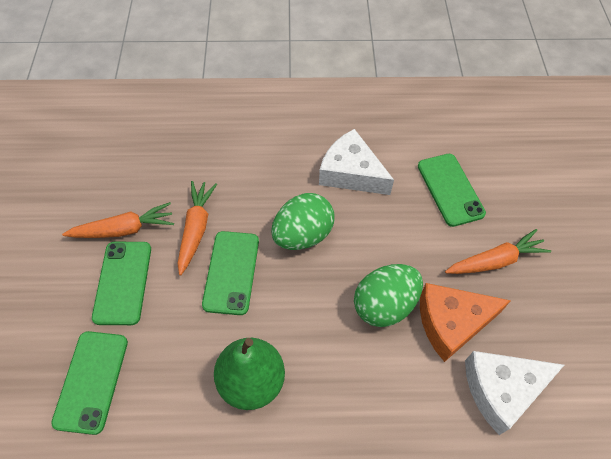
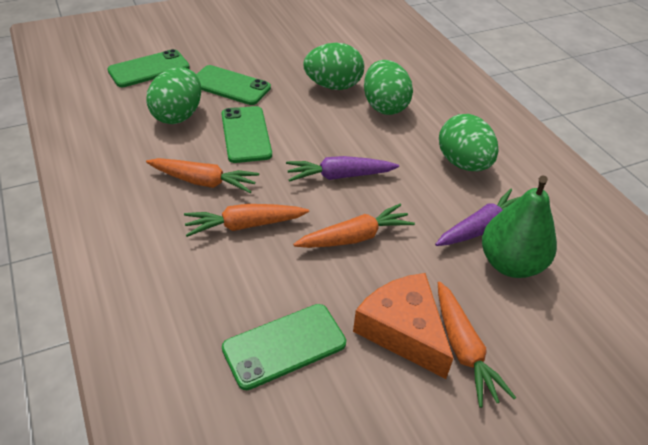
green egg: [271,193,335,250] [354,264,423,327] = 2 -> [146,67,201,124] [303,43,364,90] [364,60,413,115] [439,114,498,171] = 4
orange carrot: [62,202,174,238] [177,181,217,275] [445,229,551,274] = 3 -> [146,158,259,193] [184,204,309,237] [293,204,415,248] [438,282,516,408] = 4
purple carrot: none = 0 -> [286,156,399,182] [435,189,520,246] = 2
white cheese: [319,129,394,195] [465,351,564,435] = 2 -> none = 0

